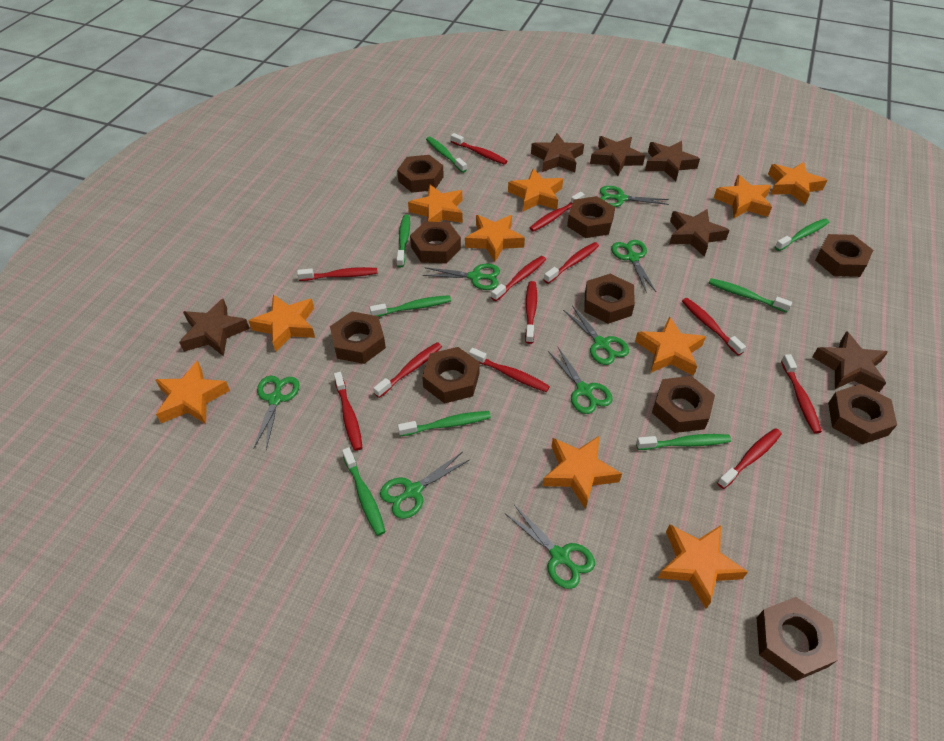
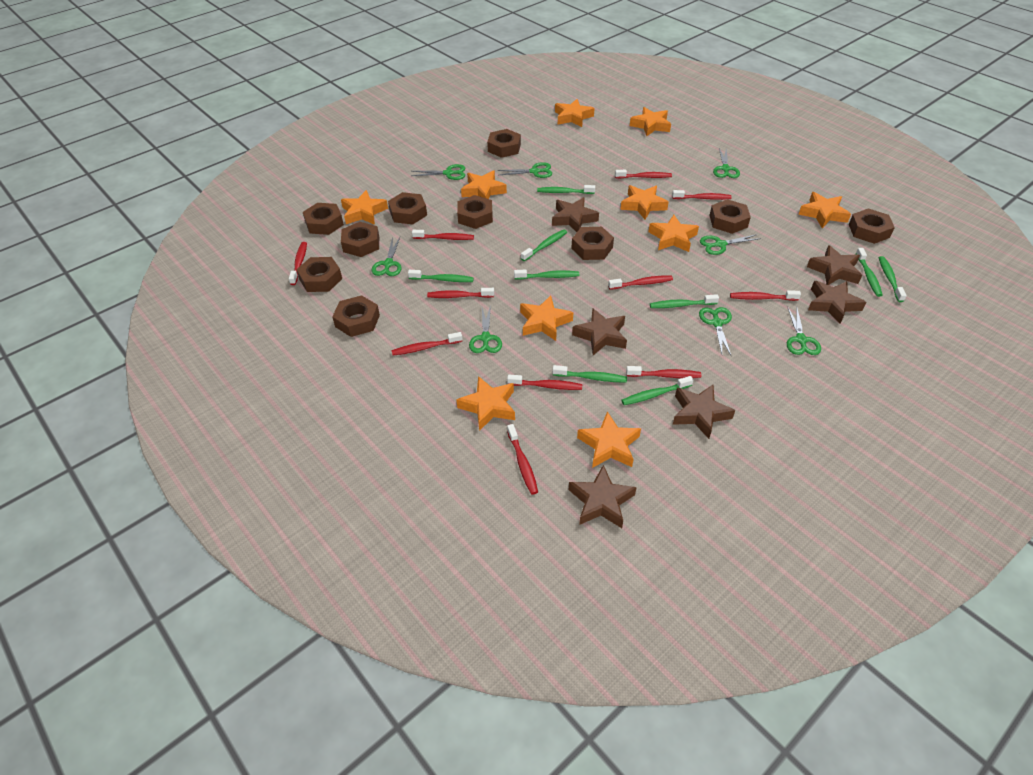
green toothbrush: [342,447,385,536] [370,295,451,317] [397,214,410,267] [398,411,491,436] [426,137,467,173] [636,434,731,450] [708,278,792,313] [775,219,829,251] = 8 -> [408,270,474,282] [514,269,579,280] [521,230,567,261] [537,185,595,194] [552,365,627,382] [621,376,693,405] [650,294,719,308] [856,248,882,297] [879,256,907,302] = 9
red toothbrush: [297,267,378,281] [334,372,363,451] [373,342,442,398] [451,133,508,165] [469,348,550,392] [491,256,546,301] [525,281,537,344] [530,192,585,232] [544,242,599,284] [682,298,746,356] [717,428,782,489] [781,354,822,434] = 12 -> [289,242,307,285] [391,332,462,356] [412,230,474,240] [427,288,494,298] [507,375,582,390] [507,424,538,495] [608,275,673,290] [615,170,672,178] [626,366,701,378] [672,190,732,200] [730,290,801,301] = 11

